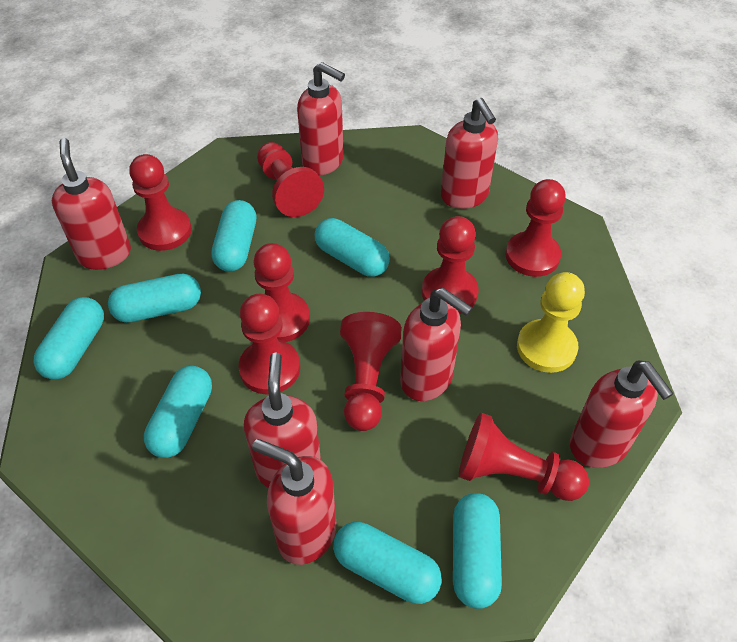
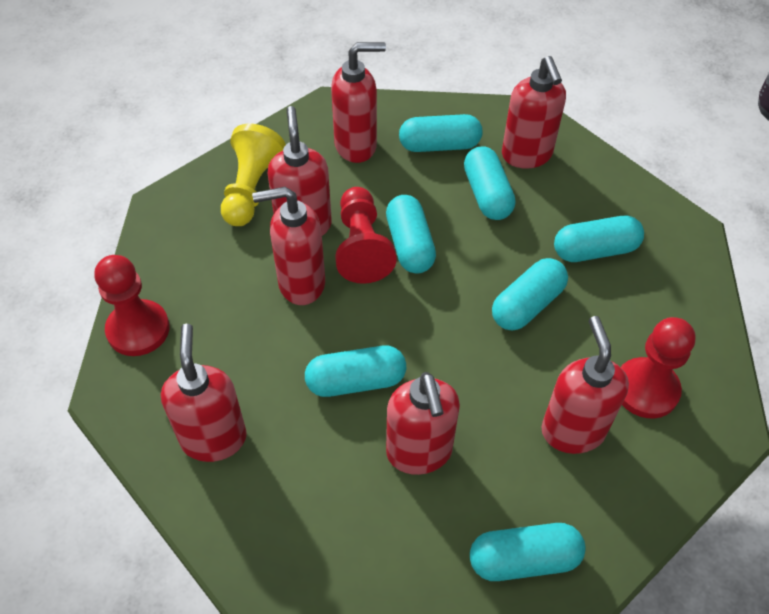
red pawn: [129,154,192,251] [238,294,300,394] [254,243,310,342] [257,142,324,217] [340,312,402,431] [422,216,479,314] [459,413,589,501] [506,179,566,277] = 8 -> [95,255,170,356] [335,187,396,284] [621,317,696,418] = 3

